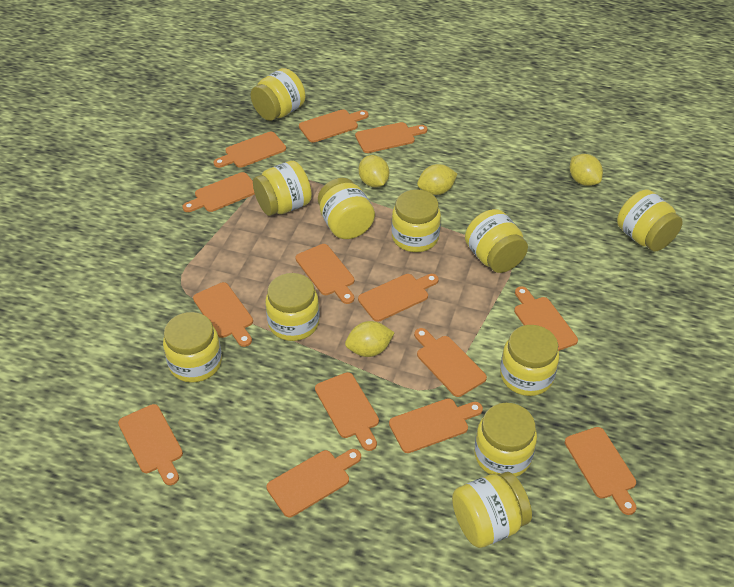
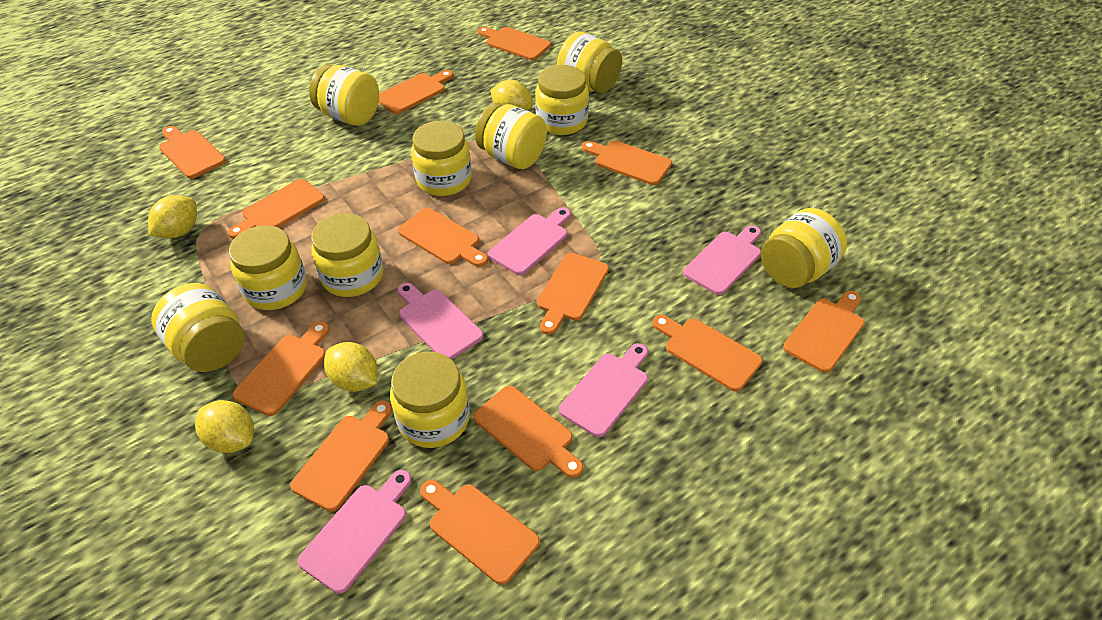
orange cutting board: [118,404,183,485] [182,172,255,212] [193,282,253,347] [213,132,286,168] [267,449,361,517] [295,244,354,304] [299,109,369,143] [315,372,379,451] [355,122,427,153] [358,274,439,322] [389,398,483,453] [414,328,487,397] [514,286,578,351] [565,427,636,515] = 14 -> [159,126,226,179] [228,179,325,239] [233,321,329,416] [290,400,392,512] [378,70,453,114] [398,208,488,267] [420,480,540,585] [474,386,583,478] [478,27,551,60] [537,253,609,335] [582,141,672,185] [652,315,762,392] [783,291,865,373] = 13
pink cutting board: none = 0 -> [297,470,412,594] [397,283,483,360] [488,207,571,275] [559,343,648,437] [683,225,761,295] = 5
yellow jar: [163,312,222,383] [251,68,305,121] [253,161,312,216] [265,273,320,341] [318,178,375,239] [391,189,441,252] [452,472,532,548] [465,209,528,273] [474,403,537,477] [500,325,559,396] [617,190,683,251] = 11 -> [151,283,245,372] [229,225,307,310] [309,65,379,126] [311,213,383,297] [390,351,470,448] [411,121,472,196] [475,103,547,169] [535,65,589,135] [557,32,622,93] [761,208,847,288] = 10

